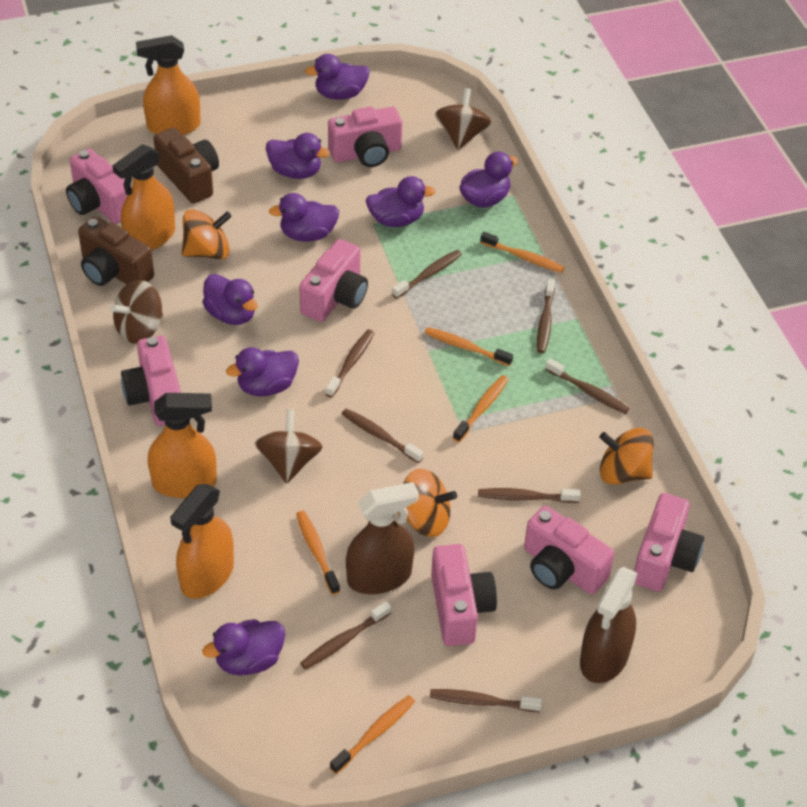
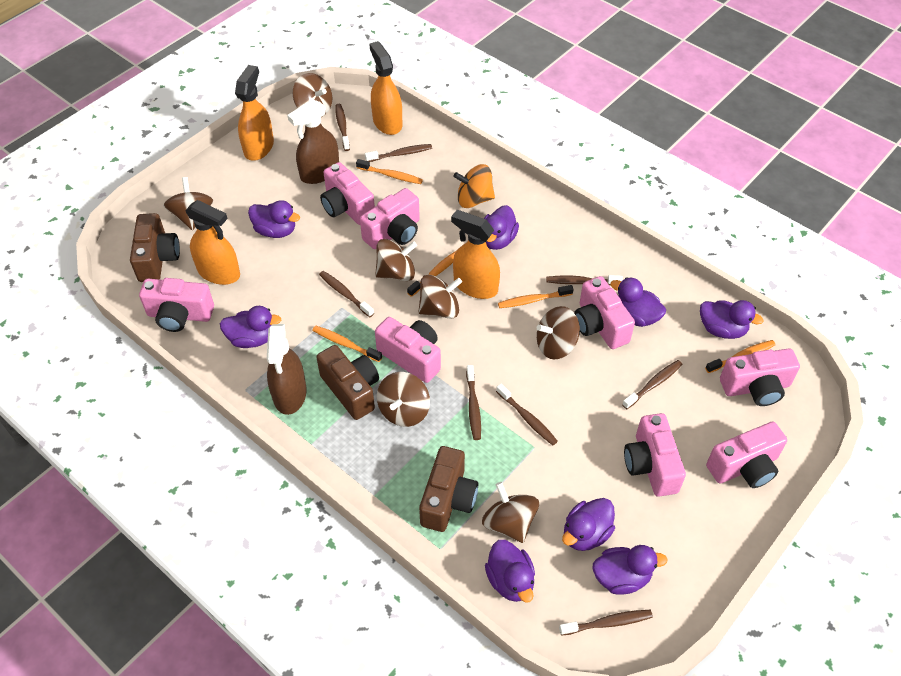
brown camera: [78,216,154,286] [154,127,219,204] = 2 -> [130,213,180,282] [316,345,379,420] [419,446,478,532] = 3
brown spinning top: [111,280,163,344] [255,410,323,484] [435,88,491,150] = 3 -> [163,177,213,230] [293,73,332,117] [375,239,417,281] [377,372,430,427] [418,275,462,319] [482,482,539,543] [537,306,580,360] = 7
orange spinning top: [182,209,232,259] [397,469,457,537] [599,428,654,485] = 3 -> [453,164,495,208] = 1
pink camera: [66,148,132,224] [121,335,181,426] [299,239,368,322] [328,106,402,167] [431,544,497,646] [524,506,614,594] [634,493,704,591] = 7 -> [139,278,214,332] [320,162,375,225] [360,188,420,249] [375,317,441,383] [574,276,635,349] [624,413,686,497] [706,422,787,488] [720,348,800,406] = 8

